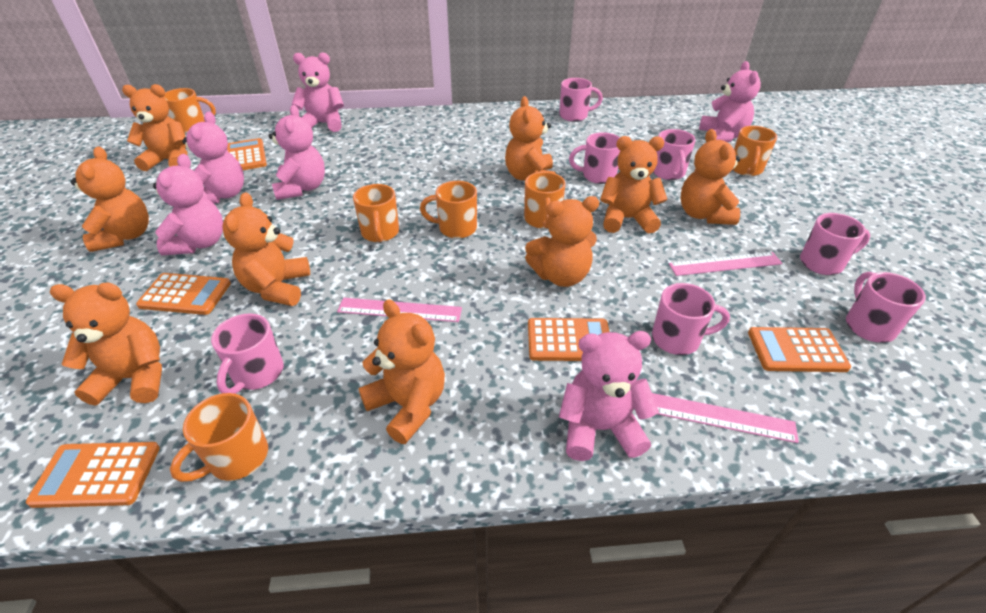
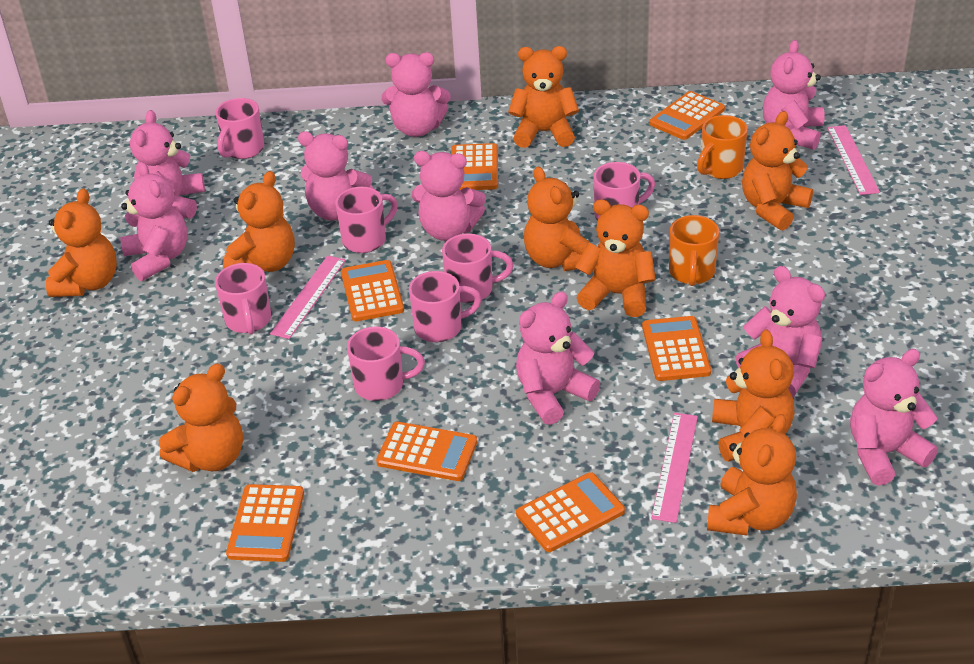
orange calculator: [26,442,160,508] [136,273,231,315] [227,138,267,170] [528,318,609,361] [748,327,851,372] = 5 -> [226,484,304,562] [341,260,404,321] [376,422,477,481] [451,143,498,190] [516,472,625,552] [642,316,711,381] [649,91,725,140] = 7
orange mug: [164,88,216,134] [170,393,268,482] [353,184,399,242] [420,181,477,239] [524,172,566,229] [732,126,777,176] = 6 -> [669,215,719,286] [697,115,748,179] = 2
pink teddy bear: [153,154,223,255] [182,111,244,203] [269,105,325,200] [291,52,344,132] [559,331,659,461] [699,61,761,142] = 6 -> [120,162,188,281] [130,110,205,219] [298,131,373,220] [381,52,450,137] [411,151,486,241] [516,291,600,425] [736,266,825,397] [763,40,825,150] [850,349,938,486] = 9

